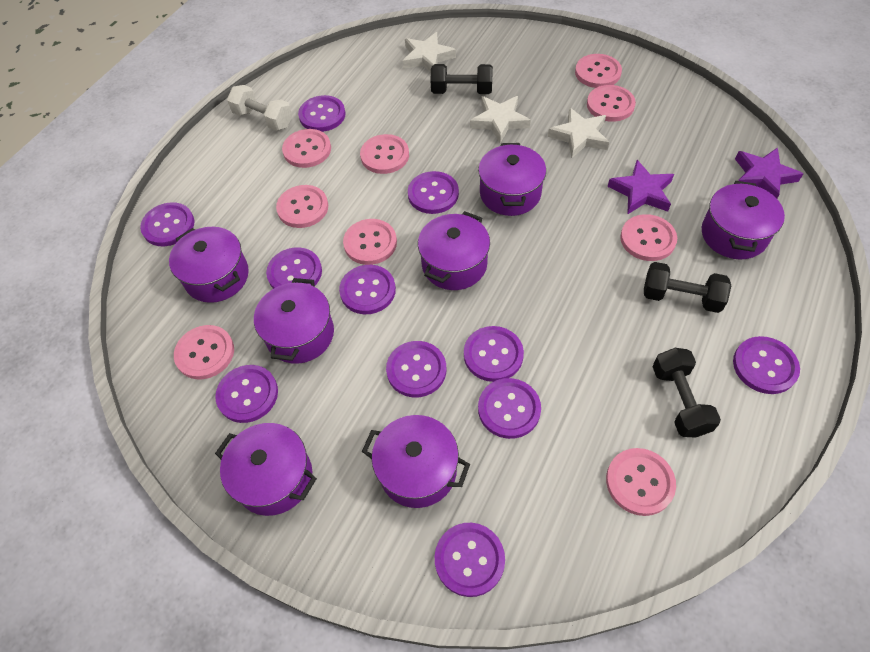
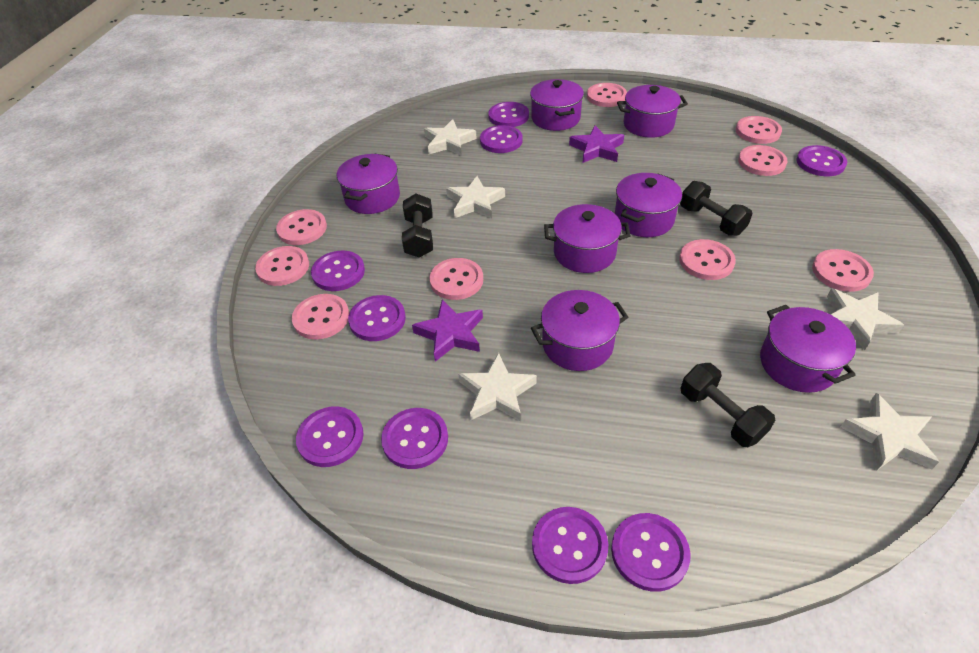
purple button: [140,202,195,246] [215,365,278,423] [266,247,322,289] [298,95,345,132] [339,265,396,314] [386,341,446,397] [408,171,459,214] [435,523,505,597] [464,326,524,382] [478,378,541,439] [733,336,800,394] = 11 -> [296,406,364,467] [311,251,365,291] [348,295,406,341] [381,408,448,469] [480,125,522,153] [488,102,529,127] [532,507,608,584] [611,513,690,592] [796,145,847,176] = 9
white dumbbell: [227,85,292,131] = 1 -> none = 0
white star: [402,32,456,72] [470,96,531,143] [548,107,609,158] = 3 -> [424,119,477,156] [446,176,505,219] [458,353,537,421] [827,288,904,350] [841,393,939,470] = 5

